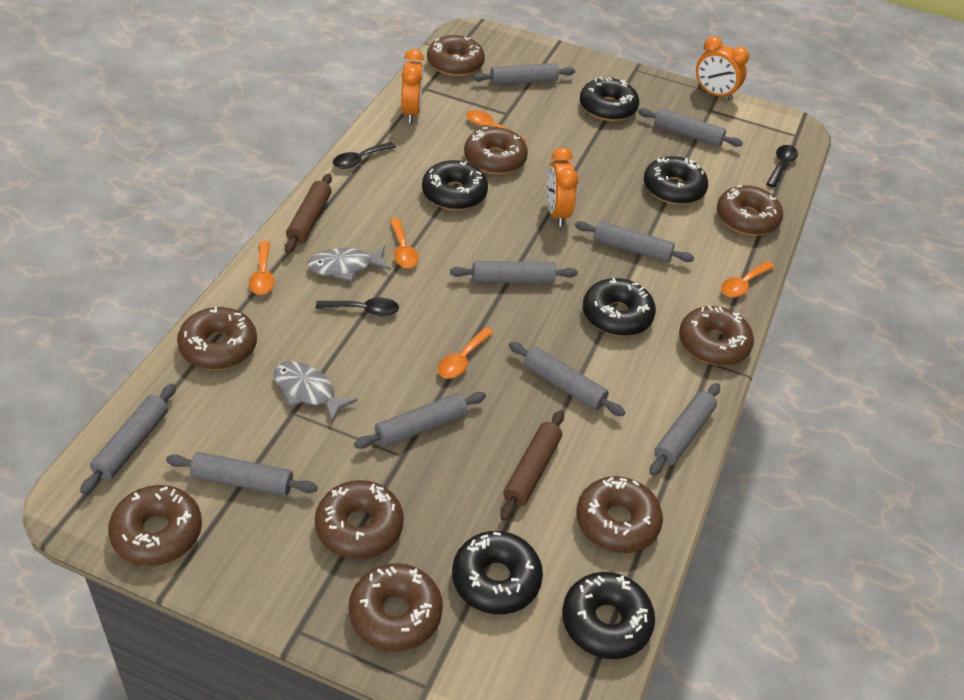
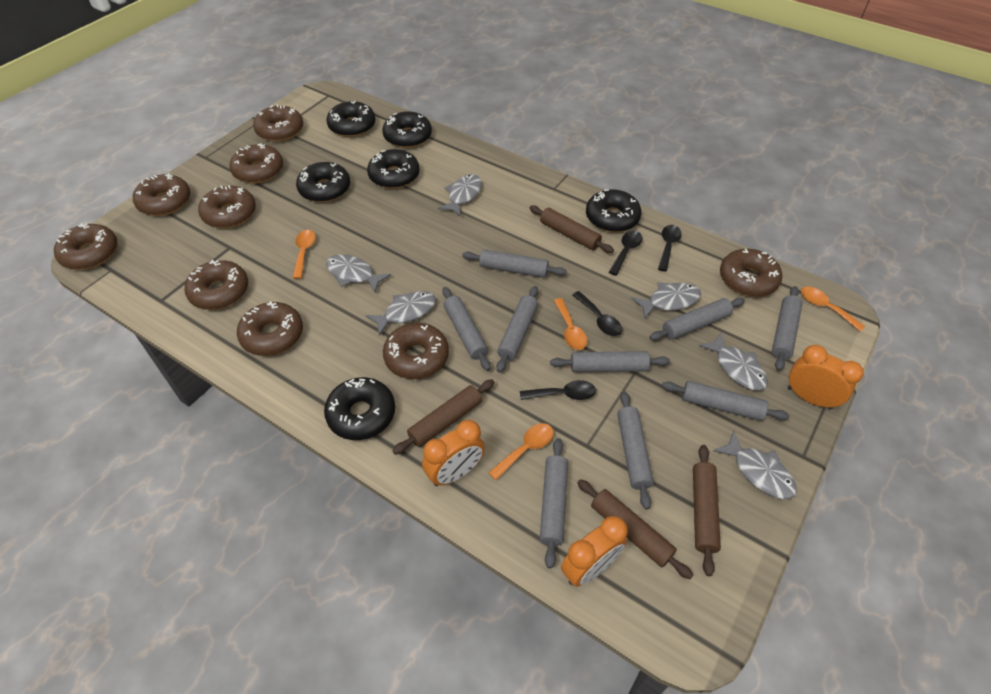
black spoon: [316,298,399,316] [333,142,396,169] [766,145,798,187] = 3 -> [520,380,596,400] [573,291,622,336] [609,230,642,276] [658,225,682,272] = 4
brown rolling pin: [285,173,332,253] [500,410,564,521] = 2 -> [393,379,494,455] [529,205,614,253] [577,479,693,579] [693,445,721,576] = 4
grey fish: [274,361,358,423] [307,246,391,281] = 2 -> [326,254,391,293] [366,291,436,336] [438,174,482,216] [631,282,701,319] [698,332,768,391] [713,431,797,499] = 6
orange spoon: [249,241,275,295] [390,218,419,268] [437,327,494,378] [467,110,526,142] [721,261,775,297] = 5 -> [293,230,316,279] [488,423,554,480] [554,298,587,350] [801,286,865,332] = 4

